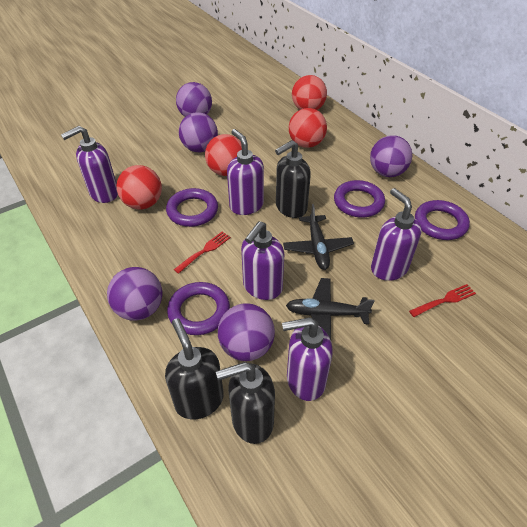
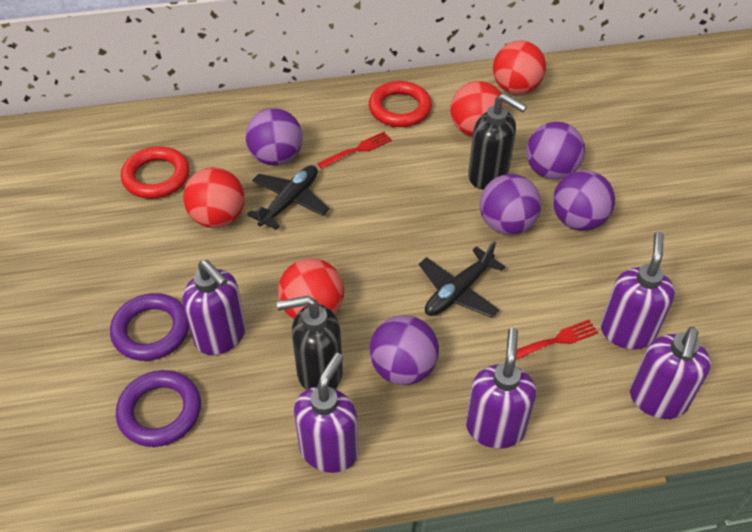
black soap dispenser: [165,318,224,419] [216,362,275,444] [275,140,311,218] = 3 -> [277,296,343,390] [468,93,527,190] = 2
purple ring: [166,188,218,227] [167,282,230,335] [334,180,385,218] [415,200,470,240] = 4 -> [110,293,189,361] [116,370,201,447] = 2
red ring: none = 0 -> [121,146,190,199] [369,81,432,127] = 2

